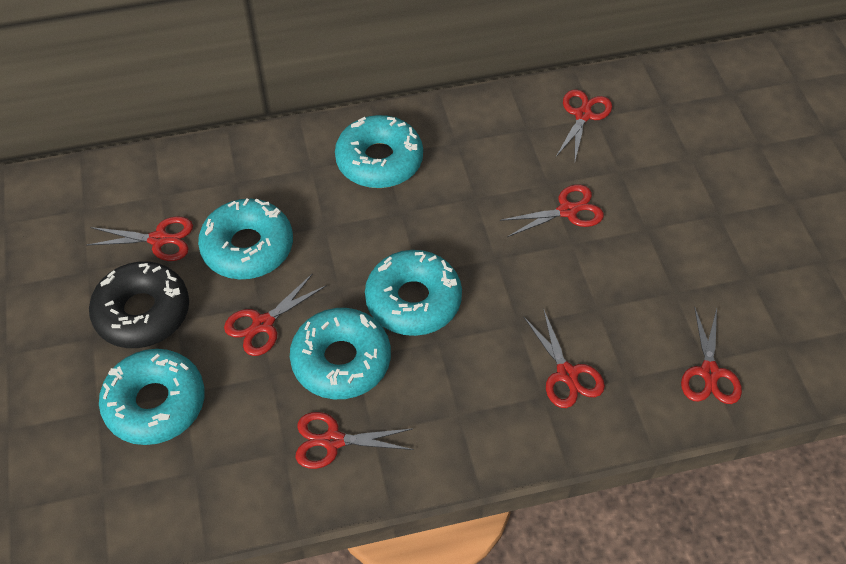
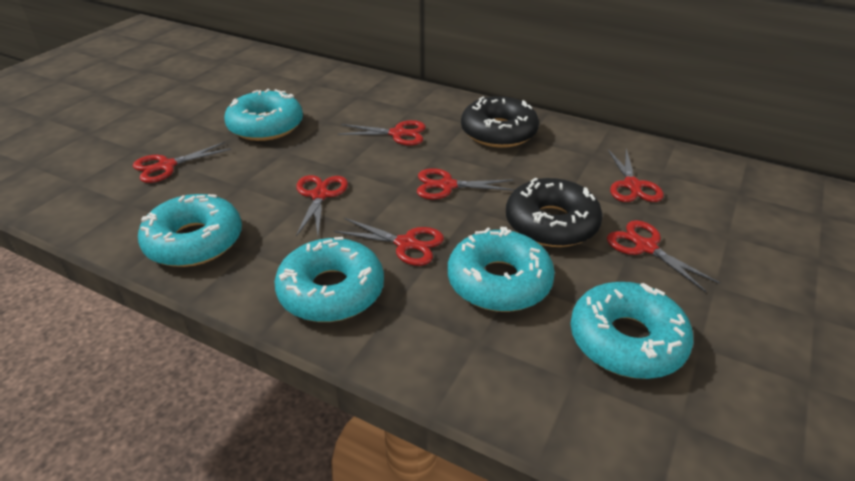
black donut: [89,261,189,348] = 1 -> [461,96,539,148] [506,178,603,247] = 2

